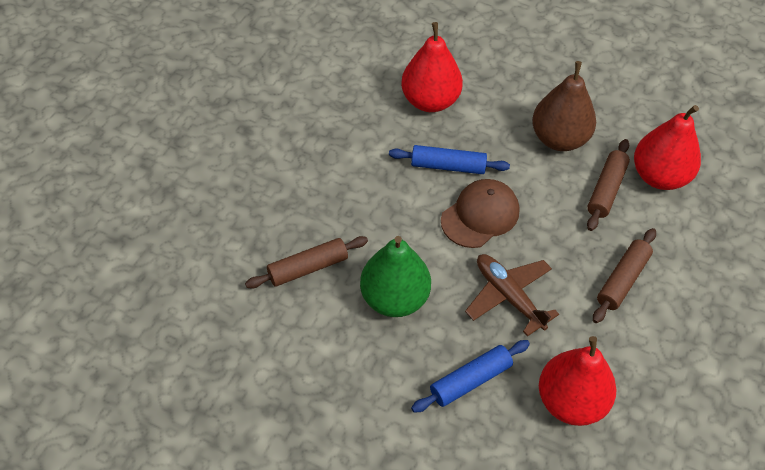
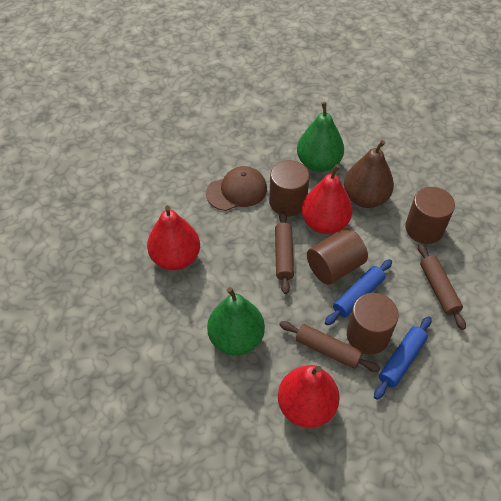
brown cylinder: none = 0 -> [269,160,310,216] [307,228,368,285] [347,293,399,355] [405,187,455,244] = 4
brown plane: [465,254,559,336] = 1 -> none = 0
green pear: [360,236,431,317] = 1 -> [207,287,265,355] [297,102,344,172] = 2

